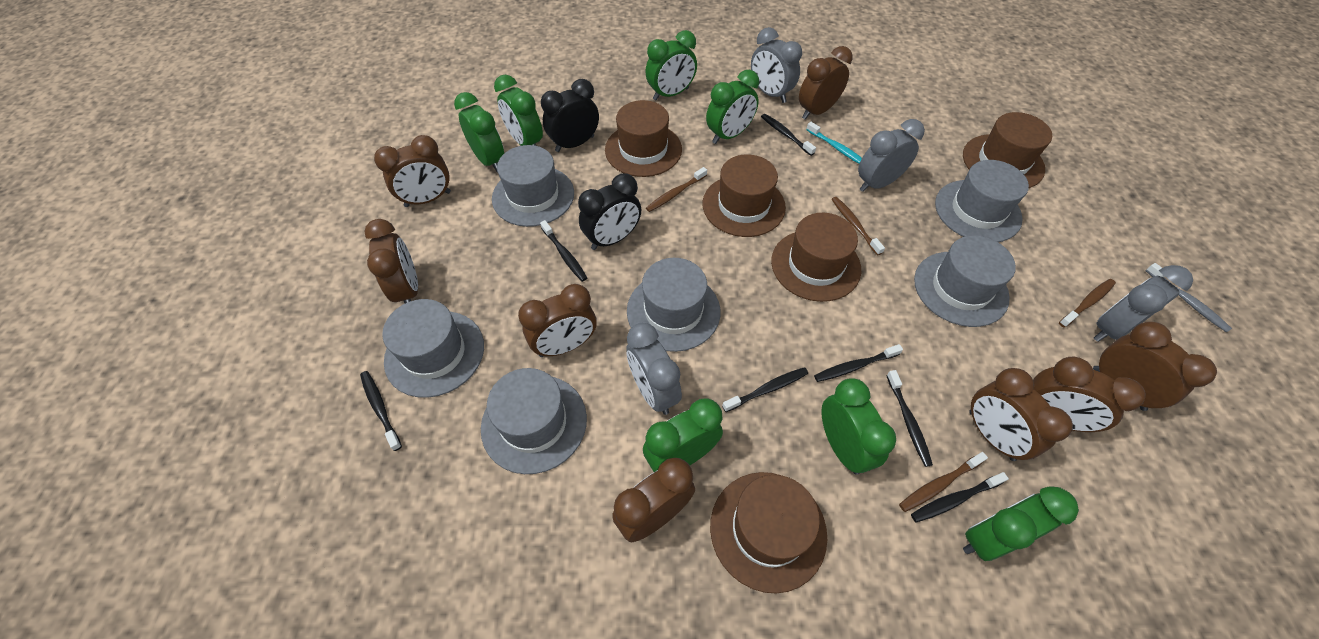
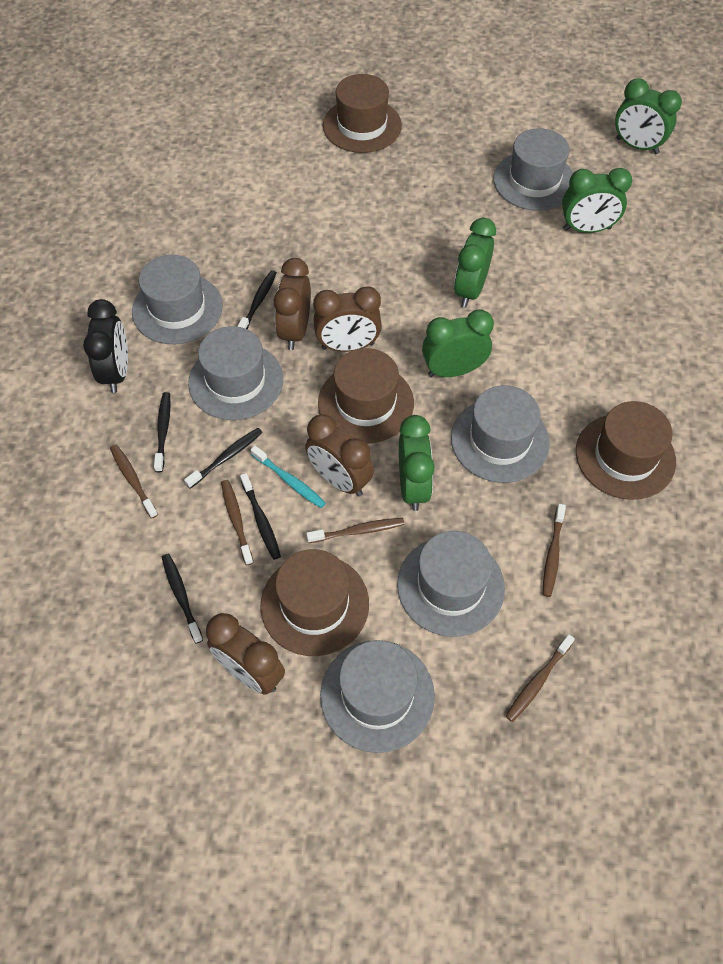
black clock: [541,79,599,152] [578,173,641,250] = 2 -> [83,299,128,393] = 1
black toothbrush: [360,371,402,451] [540,220,587,282] [722,367,808,412] [761,114,816,156] [814,344,903,382] [886,370,933,467] [911,472,1009,523] = 7 -> [154,392,171,472] [162,554,203,644] [184,428,262,488] [237,270,277,329] [240,473,281,560] = 5
brown clock: [364,219,418,303] [374,135,451,207] [518,284,596,357] [612,458,695,542] [799,46,853,120] [969,368,1073,461] [1033,357,1146,432] [1093,322,1217,411] = 8 -> [206,613,285,695] [274,258,311,350] [305,414,374,496] [313,286,382,352] = 4
brown hat: [605,100,682,177] [702,154,786,237] [710,472,827,594] [771,213,861,302] [963,112,1052,188] = 5 -> [260,549,369,656] [318,348,414,444] [323,74,402,153] [576,401,676,500] = 4
brown toothbrush: [646,167,707,212] [832,197,885,255] [899,452,988,512] [1059,279,1116,328] = 4 -> [110,444,158,519] [221,480,254,565] [306,518,404,543] [505,634,575,722] [543,504,566,597] = 5
green clock: [454,92,504,172] [494,75,543,146] [643,398,723,472] [646,30,697,100] [706,70,759,144] [821,378,896,475] [963,486,1079,561] = 7 -> [399,415,435,511] [422,309,494,377] [454,218,496,308] [562,168,632,233] [615,78,682,154] = 5
grey clock: [626,323,682,415] [751,27,802,103] [858,119,925,192] [1094,265,1193,342] = 4 -> none = 0
grey toothbrush: [1146,263,1232,332] = 1 -> none = 0

